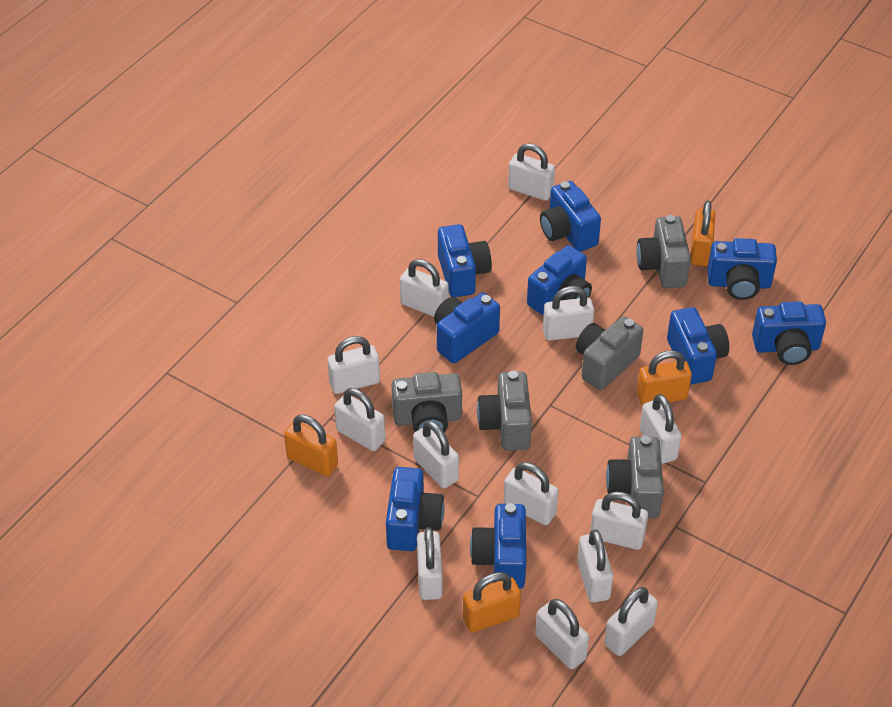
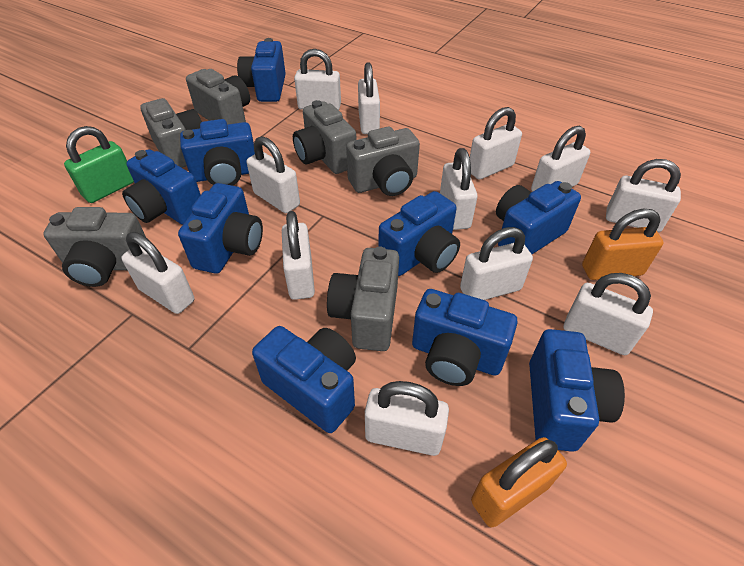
green padlock: none = 0 -> [64,126,134,203] = 1
grey camera: [392,372,462,432] [477,371,532,451] [576,316,643,390] [606,436,664,518] [636,215,691,288] = 5 -> [43,207,146,287] [140,98,202,168] [186,69,250,124] [293,100,356,174] [327,247,399,351] [346,126,420,196] = 6
orange padlock: [284,415,338,476] [463,572,521,632] [637,350,692,406] [691,201,716,266] = 4 -> [471,437,567,527] [582,209,664,280] = 2
white padlock: [327,336,380,394] [334,388,385,451] [400,259,449,317] [413,420,459,488] [417,527,443,600] [503,462,559,525] [508,143,555,201] [535,599,589,669] [543,286,594,341] [577,529,613,602] [590,492,648,550] [604,587,658,656] [640,394,681,464] = 13 -> [121,232,194,314] [247,136,300,213] [282,211,315,300] [294,49,341,110] [358,62,380,134] [365,381,449,456] [440,148,478,230] [460,227,533,300] [470,107,522,180] [531,126,590,192] [564,273,653,355] [606,159,681,232] = 12

